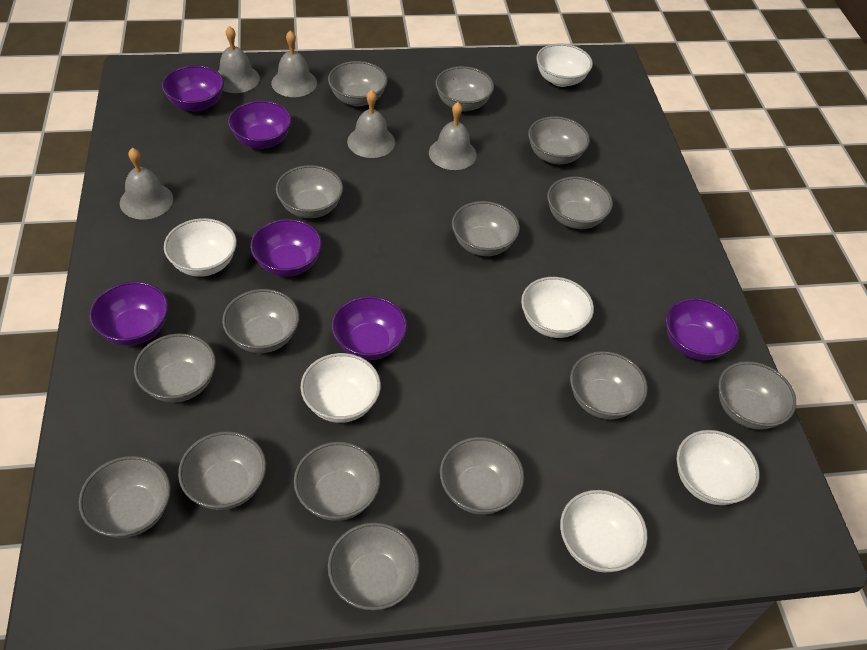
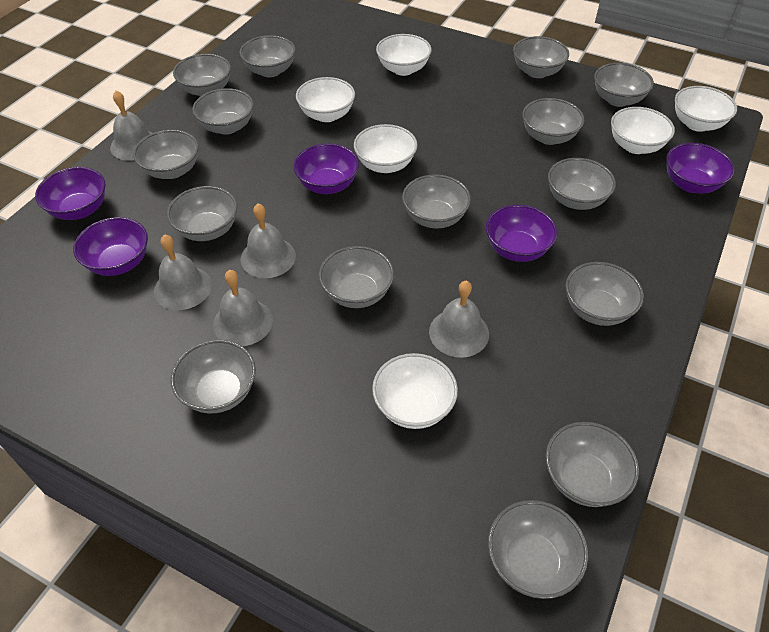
purple bowl: [89,281,168,346] [162,65,224,112] [228,100,292,149] [250,219,322,277] [331,296,407,360] [665,298,739,360] = 6 -> [35,167,106,220] [73,217,148,276] [293,143,359,194] [486,205,557,262] [666,143,734,193] = 5

